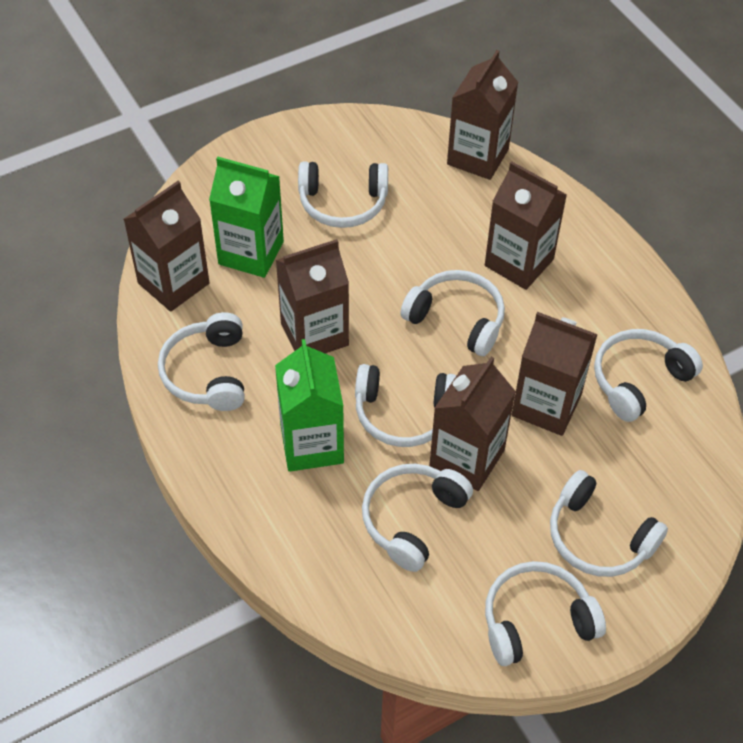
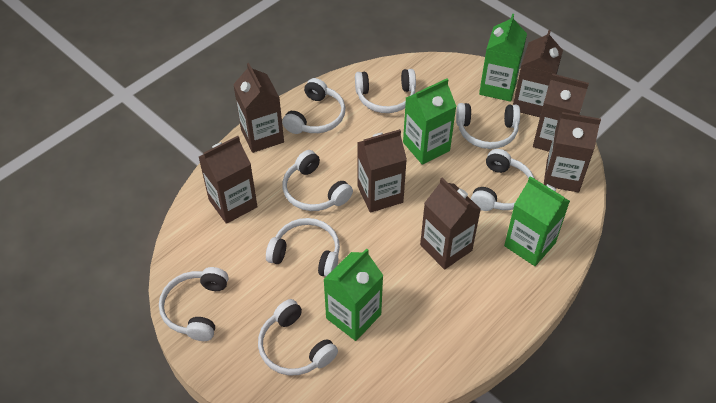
brown carton: [124,181,210,312] [276,239,349,354] [429,356,516,491] [447,50,518,180] [485,161,567,290] [512,312,598,436] = 6 -> [199,136,258,224] [233,63,284,153] [357,129,407,213] [420,178,481,270] [513,30,563,117] [533,73,589,152] [544,112,601,192] = 7
green carton: [209,157,284,278] [275,339,344,472] = 2 -> [323,248,384,341] [403,78,457,165] [479,14,527,102] [504,176,570,266] = 4

